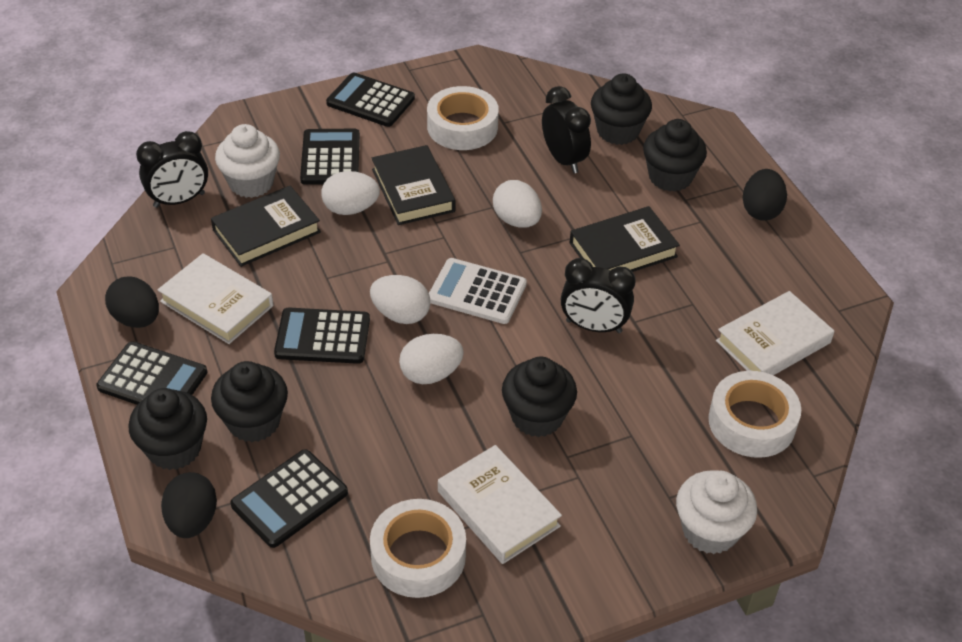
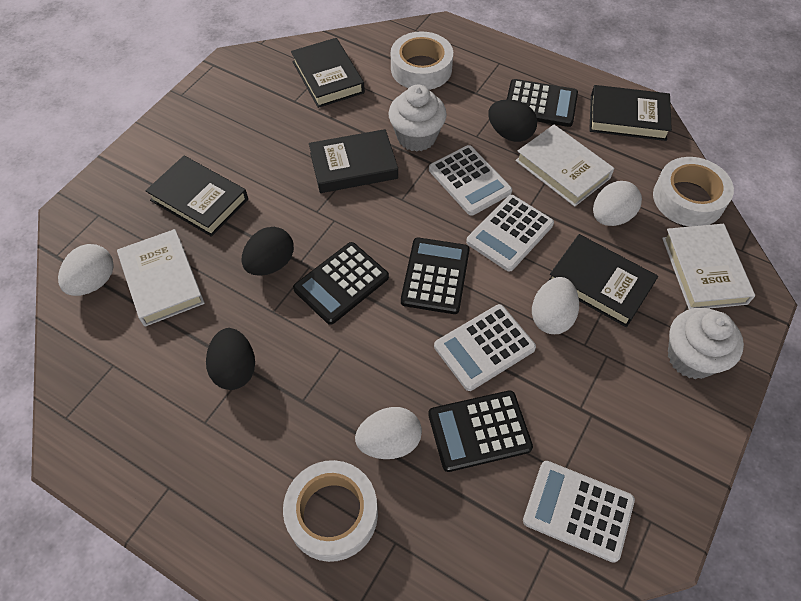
black book: [211,186,321,267] [371,145,455,225] [570,206,680,272] = 3 -> [146,156,248,237] [291,38,365,108] [309,129,398,193] [547,234,658,327] [589,85,672,141] = 5
black calculator: [96,341,207,405] [230,449,348,548] [274,308,370,364] [300,129,360,185] [326,72,415,127] = 5 -> [293,242,389,325] [401,237,470,314] [428,390,533,472] [507,79,578,127] = 4
black clock: [136,131,208,208] [542,86,591,173] [561,258,636,333] = 3 -> none = 0
black cupcake: [128,388,207,470] [211,361,288,442] [502,357,577,437] [591,74,652,145] [643,119,707,192] = 5 -> none = 0
white calculator: [429,258,527,324] = 1 -> [429,145,512,216] [434,304,536,391] [466,195,554,272] [523,461,635,563] = 4

